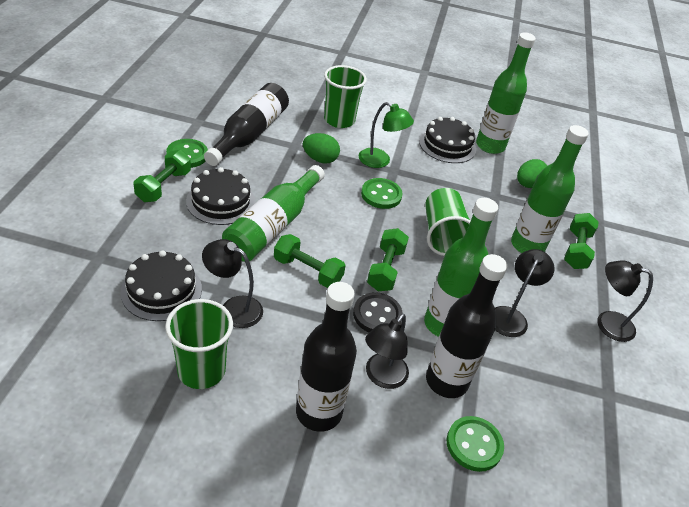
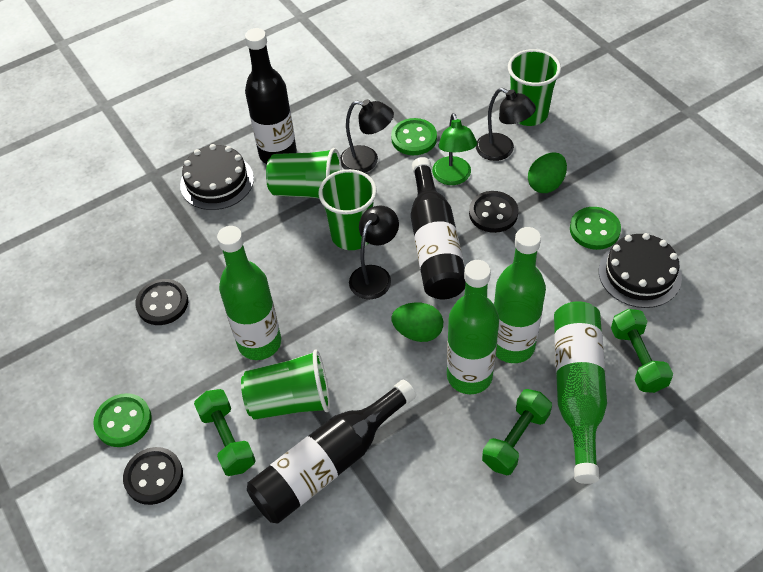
black button: [353,292,403,332] = 1 -> [123,447,183,505] [135,279,188,325] [469,191,518,233] = 3
black cake: [120,250,202,321] [186,167,255,225] [419,117,476,163] = 3 -> [180,144,254,210] [599,233,682,308] = 2
black lamp: [202,239,263,328] [365,314,409,389] [495,249,555,337] [598,261,653,342] = 4 -> [340,99,394,173] [349,206,399,299] [476,88,536,161] = 3
green cup: [165,299,233,389] [324,65,367,128] [425,188,470,256] = 3 -> [241,349,330,420] [266,148,342,199] [319,169,377,250] [508,49,561,126] = 4
green dumbbell: [134,150,191,202] [274,234,346,288] [367,228,409,291] [564,213,599,269] = 4 -> [194,389,256,476] [482,389,552,475] [611,309,673,393] = 3

